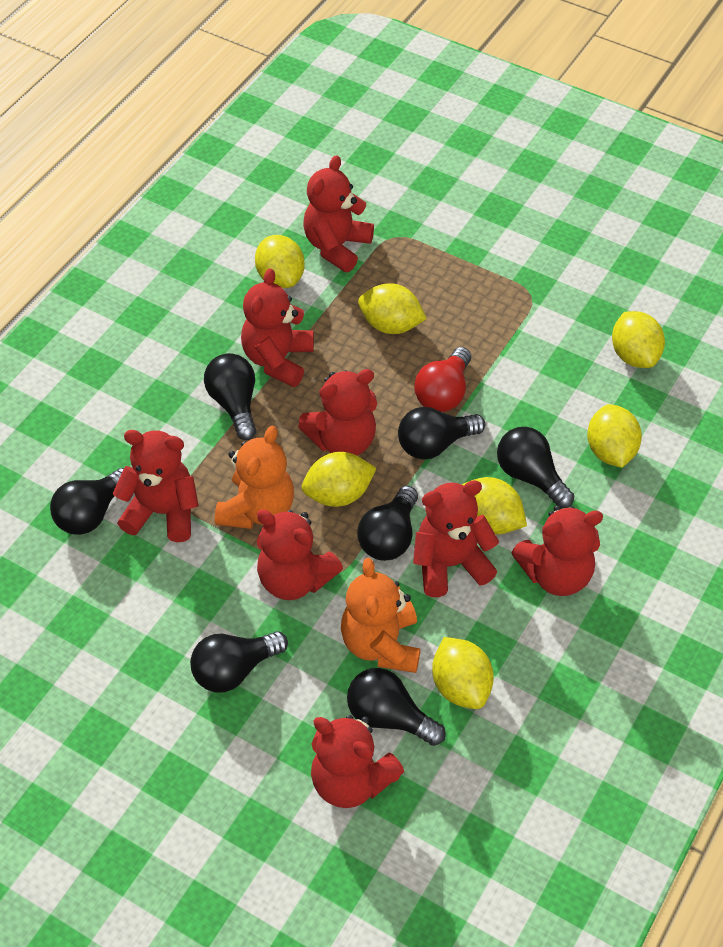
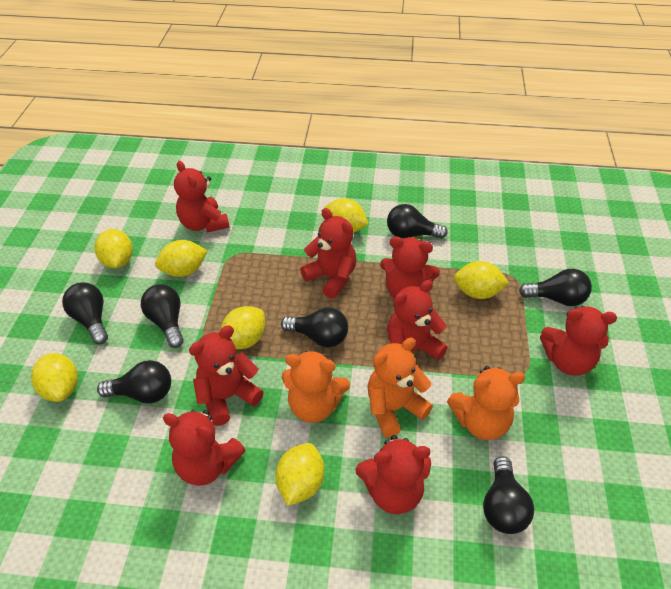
orange teddy bear: [215,426,294,529] [341,558,420,673] = 2 -> [282,350,350,423] [367,338,433,437] [447,366,525,440] = 3
red light bulb: [414,347,471,412] = 1 -> none = 0

